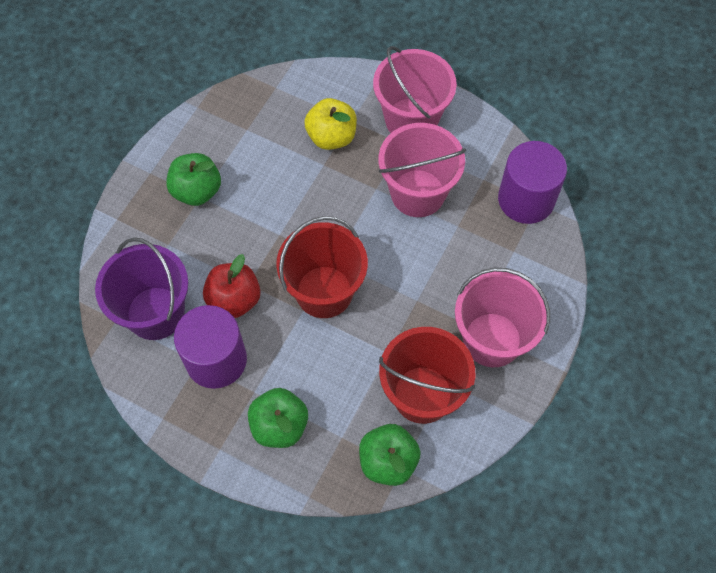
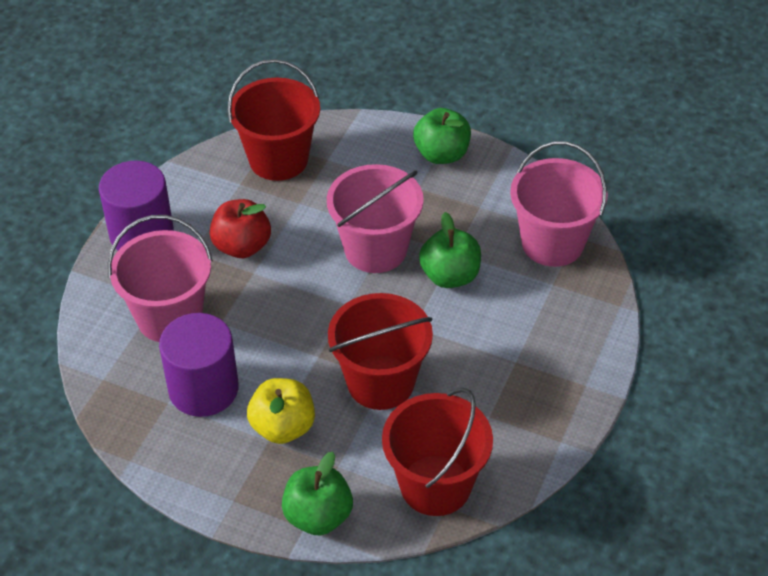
purple bucket: [95,237,188,340] = 1 -> none = 0
red bucket: [276,216,368,318] [379,327,476,424] = 2 -> [227,59,320,181] [328,293,433,410] [382,387,493,516] = 3

